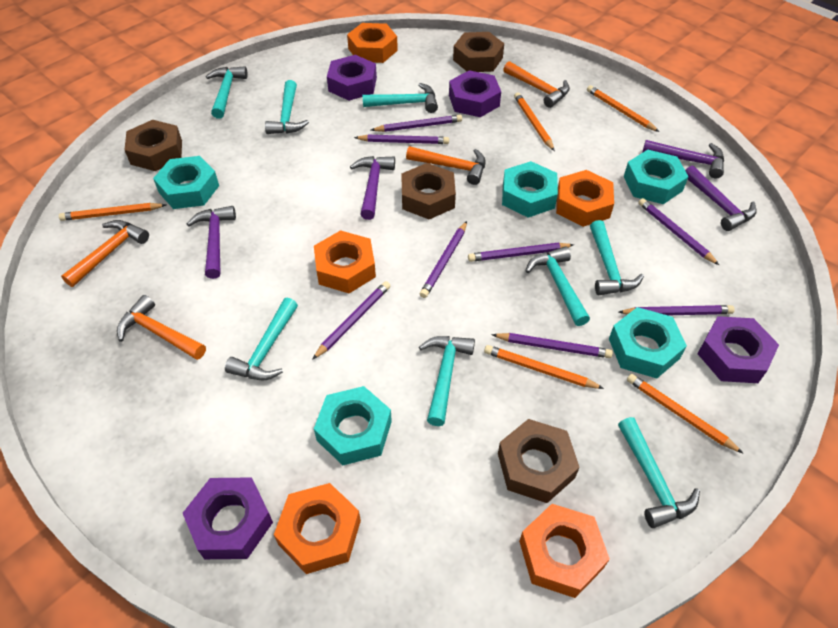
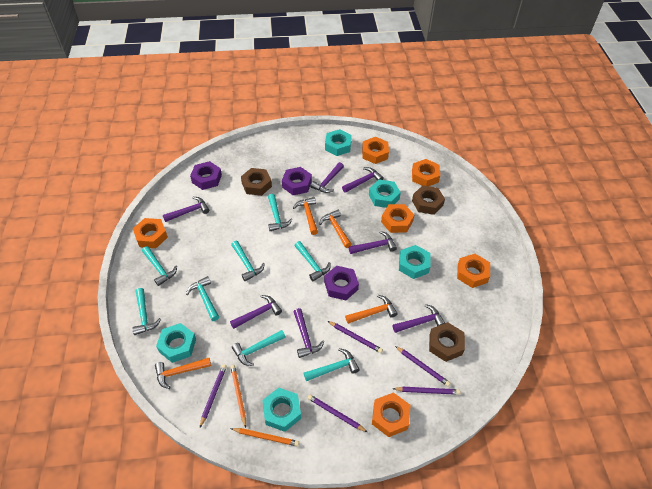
brown nut: [124,120,182,171] [401,163,456,219] [453,32,504,72] [498,419,580,503] = 4 -> [241,168,272,196] [412,186,445,215] [429,322,465,362] = 3
orange nut: [274,483,361,574] [314,230,376,293] [347,23,398,63] [519,504,610,598] [556,170,614,227] = 5 -> [133,218,168,248] [362,137,389,164] [372,392,411,437] [381,204,414,233] [412,159,440,186] [457,254,490,288] = 6
orange pencil: [59,203,166,221] [484,345,604,389] [514,92,555,151] [587,85,659,132] [627,374,743,453] = 5 -> [230,365,246,428] [230,428,299,446] = 2
purple hammer: [187,206,236,279] [350,156,395,220] [642,140,724,178] [685,166,757,231] = 4 -> [163,197,210,222] [230,295,282,329] [293,308,324,358] [310,162,344,193] [342,167,384,193] [349,231,397,254] [393,304,445,333] = 7
purple nut: [183,477,273,559] [327,55,377,101] [449,70,501,117] [698,316,779,383] = 4 -> [190,161,222,190] [282,167,312,195] [324,266,359,300] = 3
purple pencil: [312,281,390,360] [354,135,449,144] [371,115,462,132] [420,221,467,298] [468,243,574,262] [491,333,613,358] [619,305,735,315] [638,198,719,265] = 8 -> [200,364,227,427] [308,394,367,432] [328,321,383,353] [393,387,460,395] [395,346,451,386] = 5

